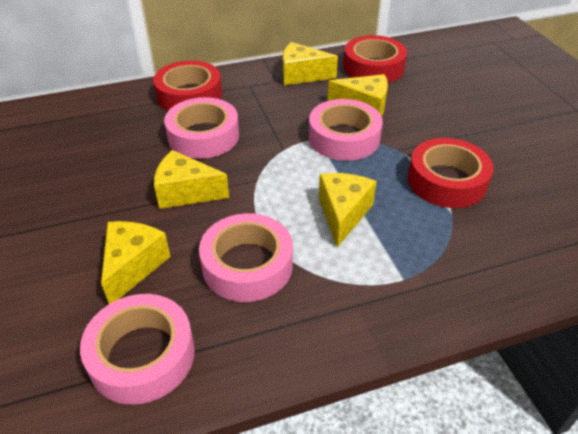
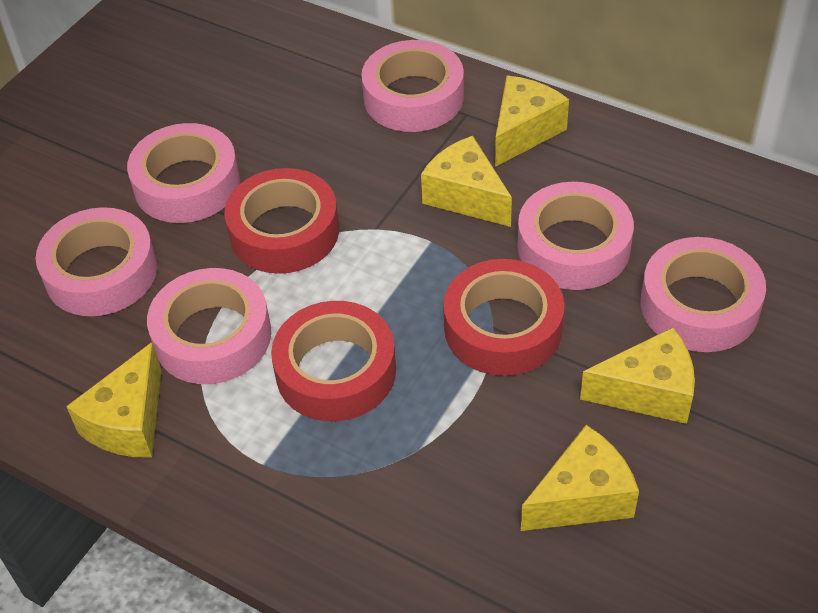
pink tape: [80,294,195,405] [164,97,239,159] [199,213,293,302] [309,99,383,161] = 4 -> [36,207,157,316] [127,123,240,223] [147,268,271,384] [361,40,464,132] [517,182,634,290] [641,237,766,352] = 6

